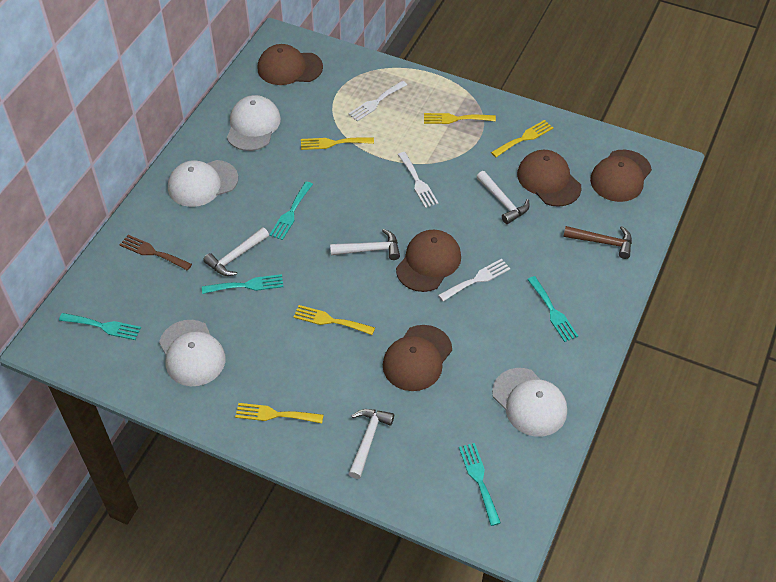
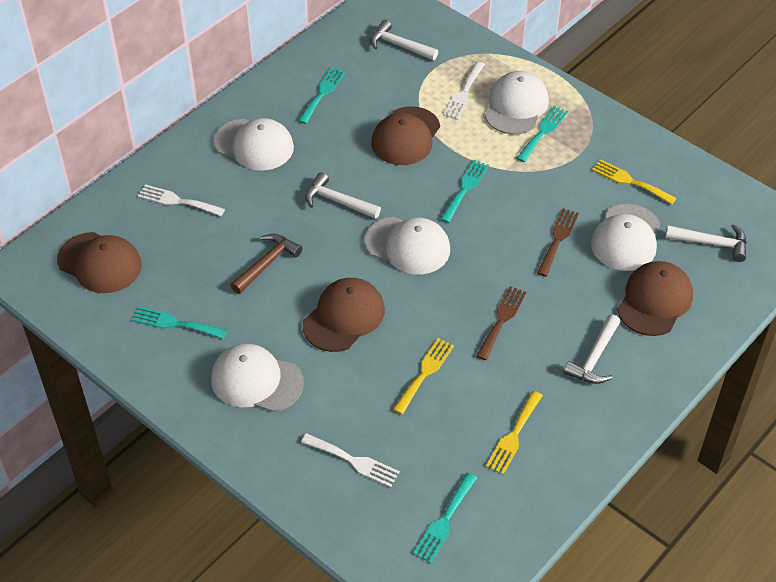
brown cap: [258,44,323,85] [383,325,452,391] [396,230,461,292] [517,150,582,207] [590,150,652,202] = 5 -> [57,232,142,293] [303,278,385,352] [371,106,440,165] [617,261,693,336] = 4
brown fork: [120,235,192,271] = 1 -> [476,286,526,360] [537,208,579,277] = 2
white cap: [159,320,225,386] [168,160,238,207] [227,95,281,151] [492,368,567,437] = 4 -> [211,344,304,412] [214,118,294,171] [365,217,450,275] [485,71,549,135] [591,204,660,271] = 5
yellow fork: [235,403,323,423] [293,305,375,335] [301,137,374,150] [424,113,496,124] [491,120,553,157] = 5 -> [393,338,454,415] [486,391,543,475] [592,159,677,204] = 3

